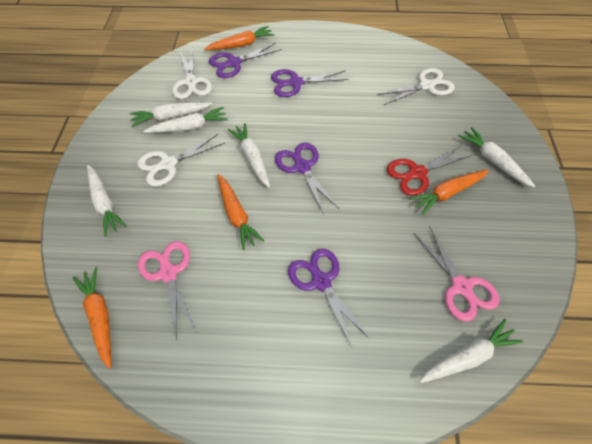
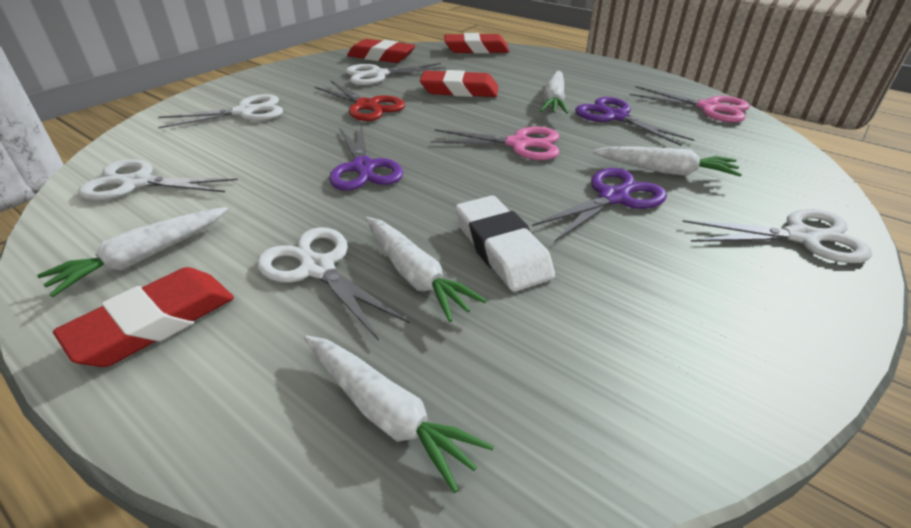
orange carrot: [72,267,111,369] [205,26,274,50] [217,174,264,250] [409,169,489,215] = 4 -> none = 0
purple scissors: [209,43,282,78] [271,69,349,97] [275,143,339,215] [288,248,370,347] = 4 -> [329,124,403,191] [532,168,667,242] [575,97,695,146] = 3
red eraser: none = 0 -> [53,267,234,367] [347,39,416,63] [420,70,498,97] [445,33,509,54] = 4
white carrot: [87,165,127,236] [130,102,212,127] [143,107,228,133] [227,123,270,188] [419,319,523,383] [458,127,535,188] = 6 -> [37,207,228,297] [304,336,494,493] [365,217,487,322] [540,70,568,114] [592,146,742,177] = 5
white eraser: none = 0 -> [455,196,555,292] = 1
white scissors: [138,134,225,186] [172,47,212,99] [377,68,455,105] = 3 -> [78,159,238,200] [158,94,283,128] [257,227,410,341] [345,63,446,85] [682,209,872,263] = 5

